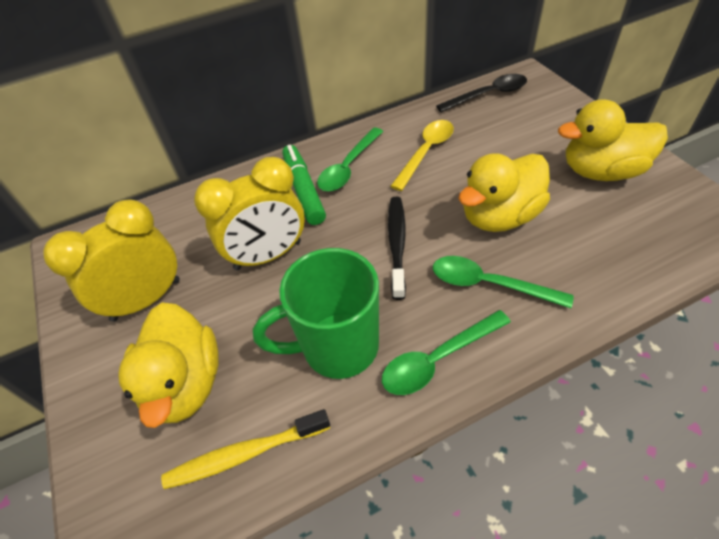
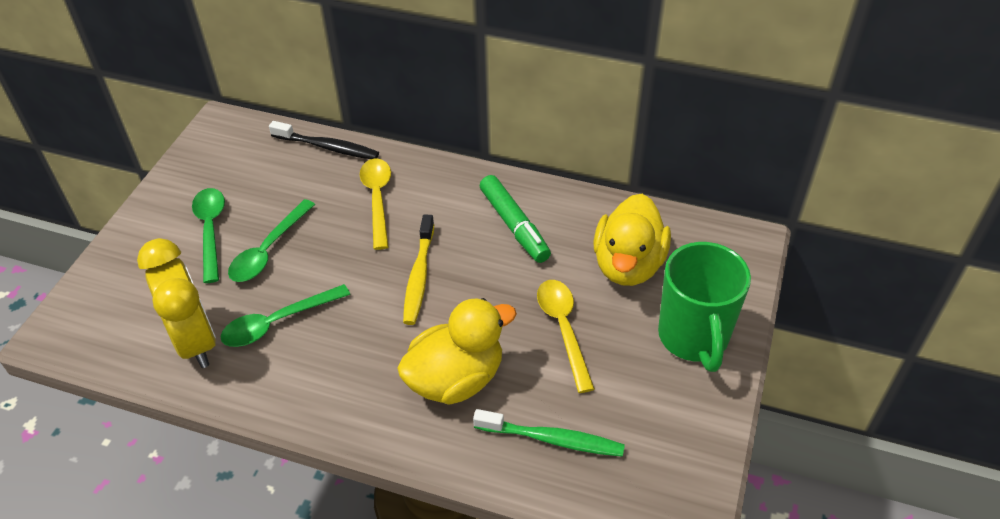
black spoon: [436,74,527,112] = 1 -> none = 0
green toothbrush: none = 0 -> [473,409,625,457] = 1
yellow clock: [43,199,180,322] [194,157,305,270] = 2 -> [137,238,216,368] = 1
yellow duck: [118,303,219,428] [458,153,550,232] [558,99,668,181] = 3 -> [397,298,517,405] [593,194,671,286] = 2
yellow spoon: [390,120,454,191] = 1 -> [360,158,391,250] [537,280,595,393] = 2

